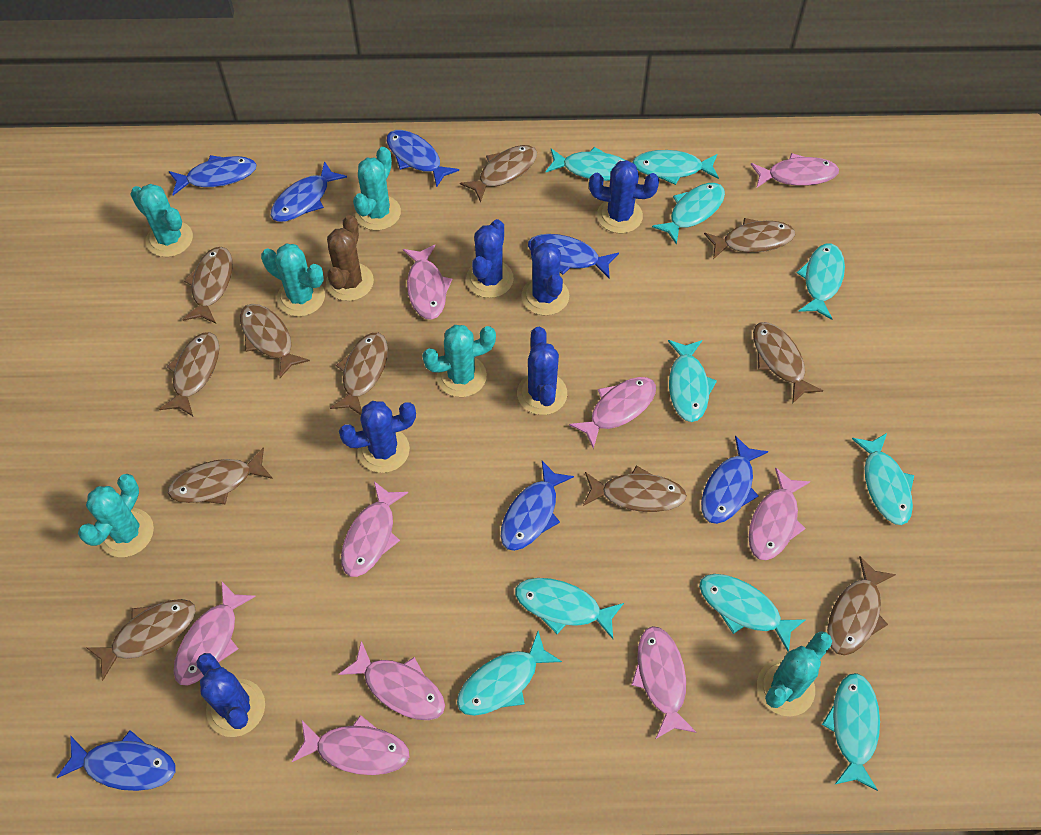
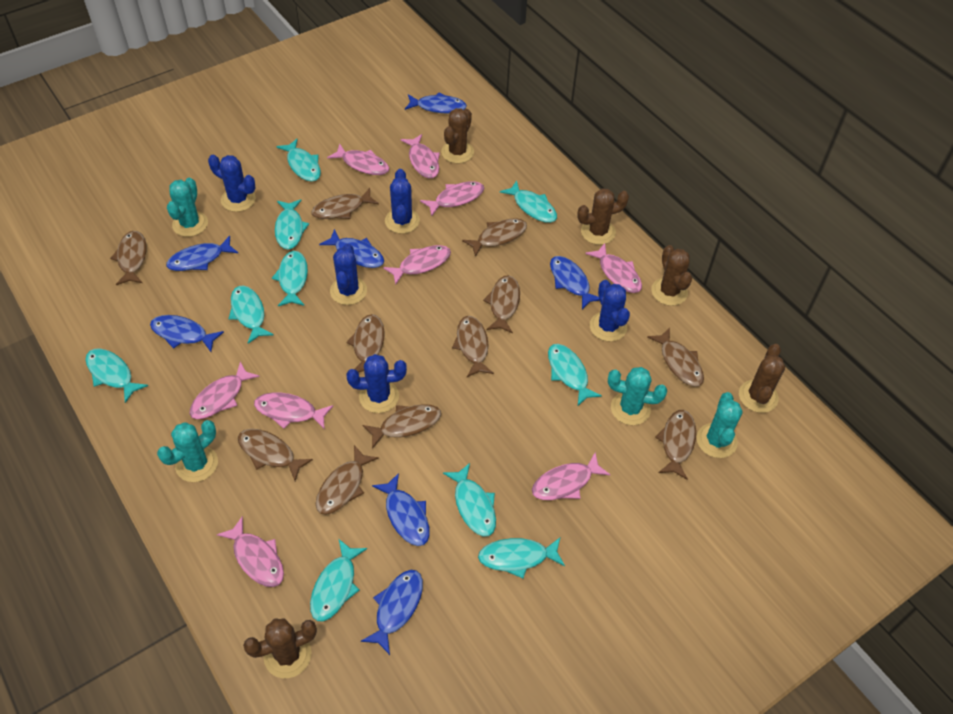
blue cactus: [196,653,265,737] [339,401,416,473] [466,219,514,298] [517,327,567,415] [521,237,569,316] [589,160,659,234] = 6 -> [208,155,256,212] [330,243,367,305] [346,354,407,413] [385,169,420,234] [590,280,630,342] = 5
brown cactus: [326,215,374,301] = 1 -> [243,619,317,678] [441,108,474,164] [577,188,629,245] [651,245,692,306] [739,344,785,413] = 5
turquoise cactus: [78,474,154,557] [130,184,193,257] [261,244,325,317] [353,147,401,230] [422,325,496,397] [757,631,832,716] = 6 -> [157,420,218,482] [167,178,208,237] [608,367,667,425] [697,392,743,458] = 4

